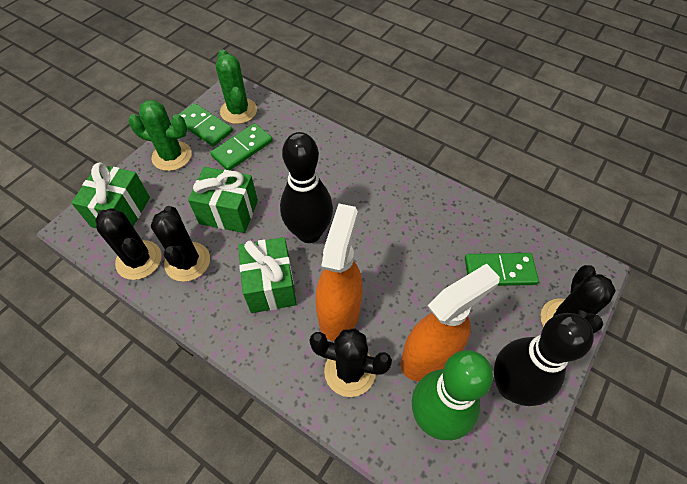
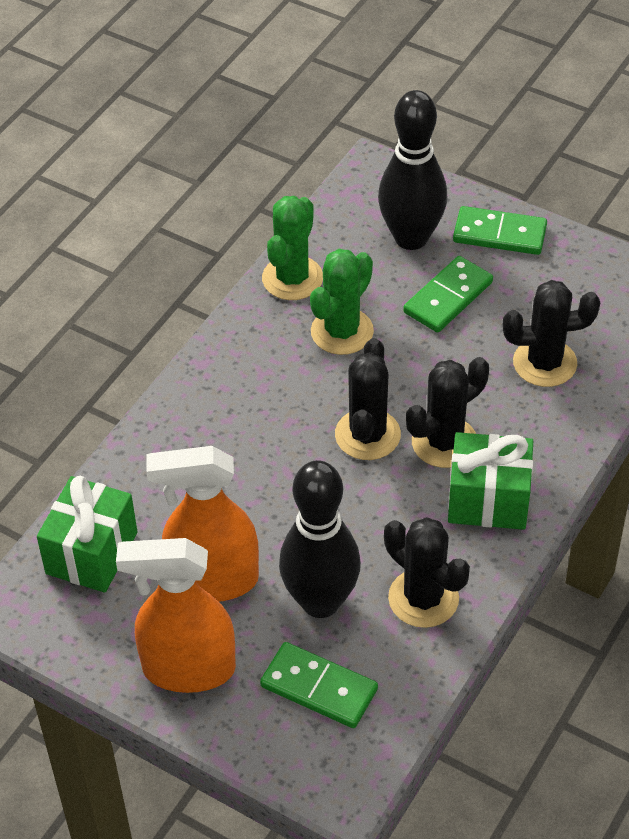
green bowling pin: [412,350,493,440] = 1 -> none = 0
green gift: [71,162,150,228] [188,167,258,233] [238,237,296,313] = 3 -> [37,476,137,593] [448,432,533,530] = 2

